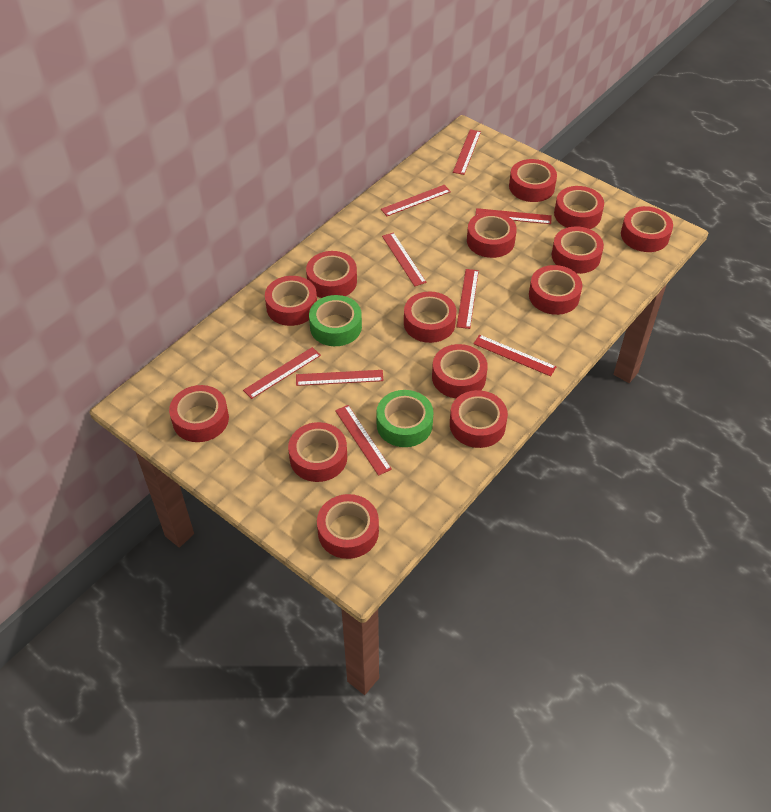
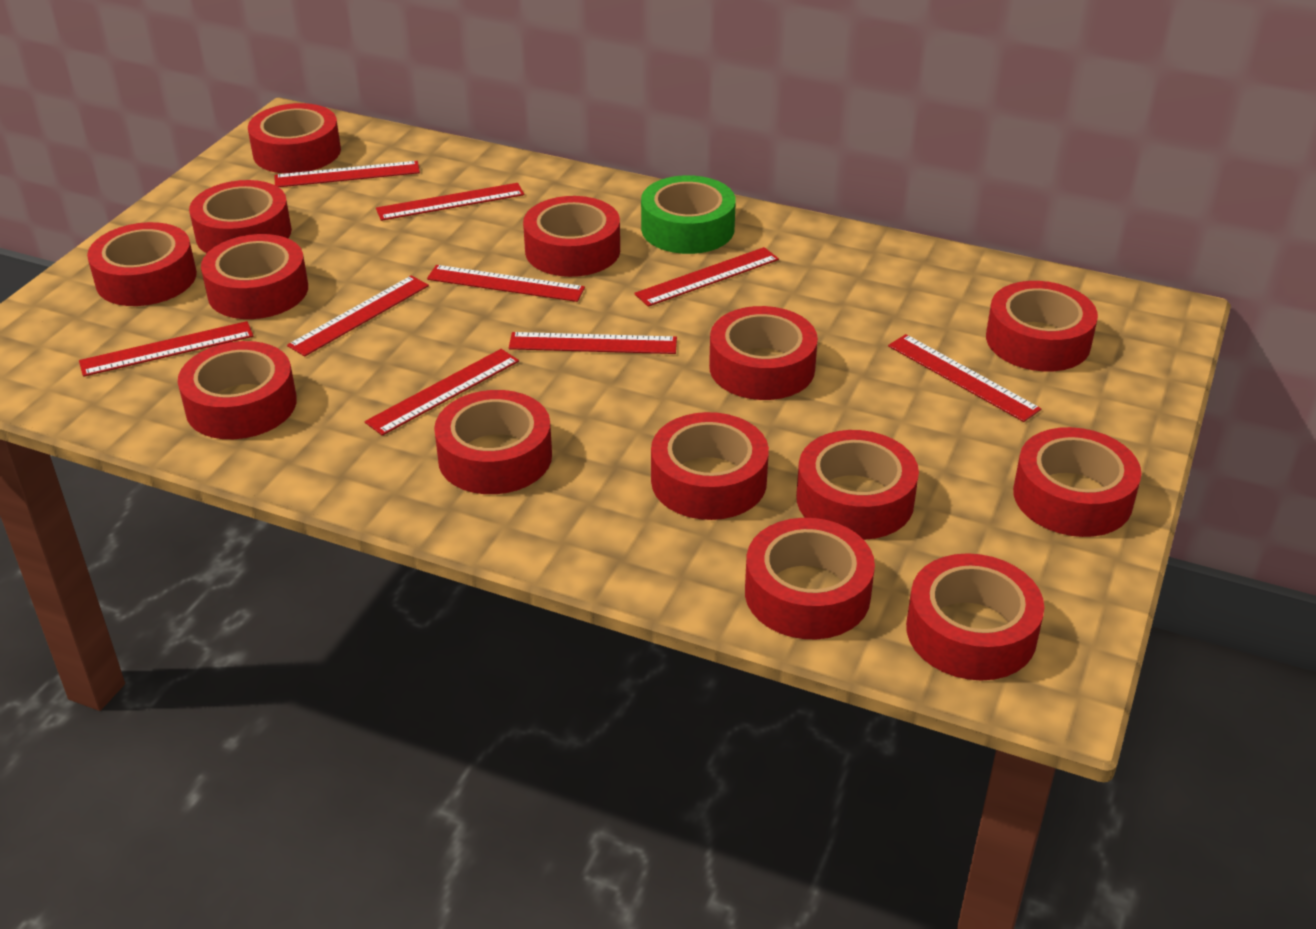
green tape: [309,295,362,346] [376,390,434,447] = 2 -> [641,175,736,254] = 1

